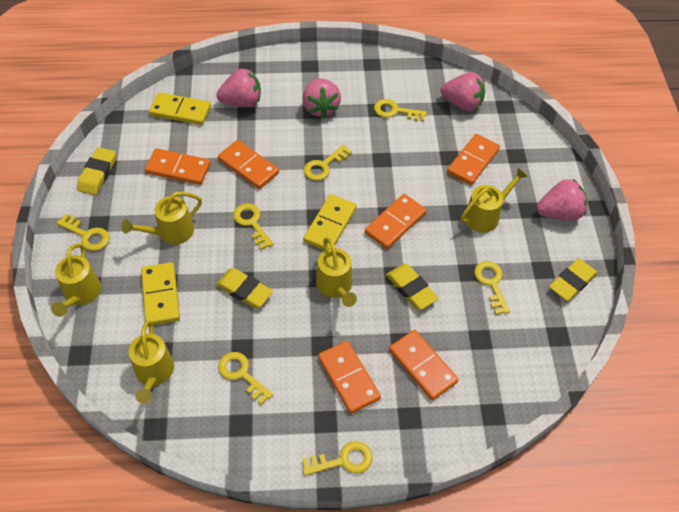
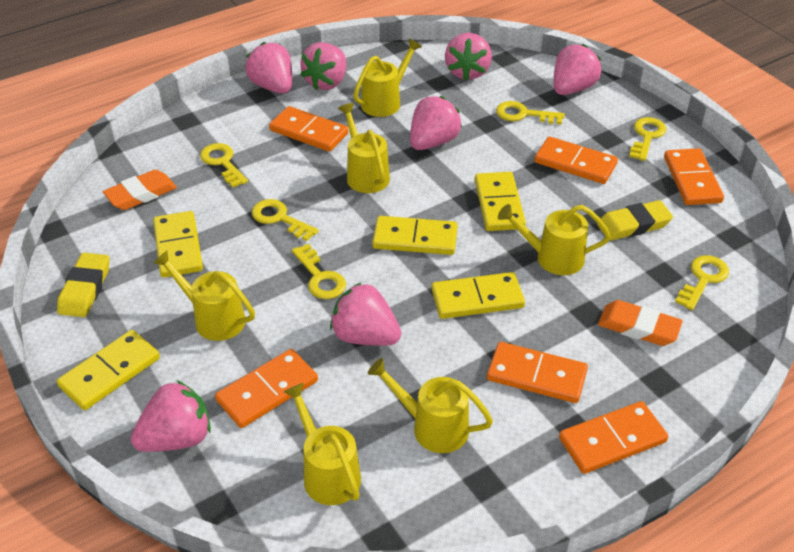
orange eraser: none = 0 -> [103,169,177,210] [598,300,683,346] = 2
pink strawberry: [216,68,261,107] [302,79,341,118] [441,72,485,111] [536,179,587,221] = 4 -> [131,380,211,452] [245,42,292,94] [300,42,346,90] [330,282,401,346] [410,96,462,150] [445,33,492,81] [554,44,601,95] = 7
yellow domino: [141,262,180,325] [149,92,211,125] [303,194,357,250] = 3 -> [57,330,160,410] [153,211,203,278] [372,216,458,255] [431,272,525,319] [475,172,526,231] = 5
yellow eraser: [77,147,116,195] [216,268,273,308] [386,264,438,310] [549,259,598,301] = 4 -> [57,253,109,317] [597,200,673,241] = 2
yellow key: [57,214,110,251] [218,352,273,405] [233,203,274,250] [302,441,373,476] [304,144,352,181] [374,99,427,122] [474,261,510,315] = 7 -> [200,143,248,188] [252,199,319,241] [292,244,346,299] [496,101,564,125] [629,117,667,161] [675,255,729,310] = 6
yellow watering can: [51,244,101,317] [121,192,202,244] [129,320,174,404] [316,237,357,307] [461,168,528,233] = 5 -> [153,250,255,341] [283,383,361,505] [338,103,390,193] [353,39,422,117] [368,358,493,453] [498,204,610,275] = 6

